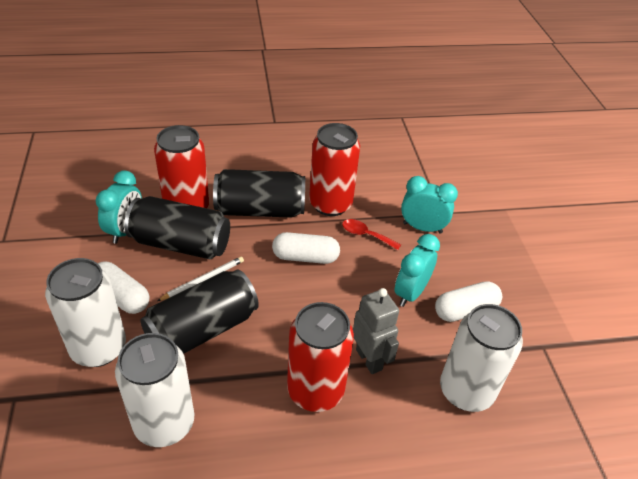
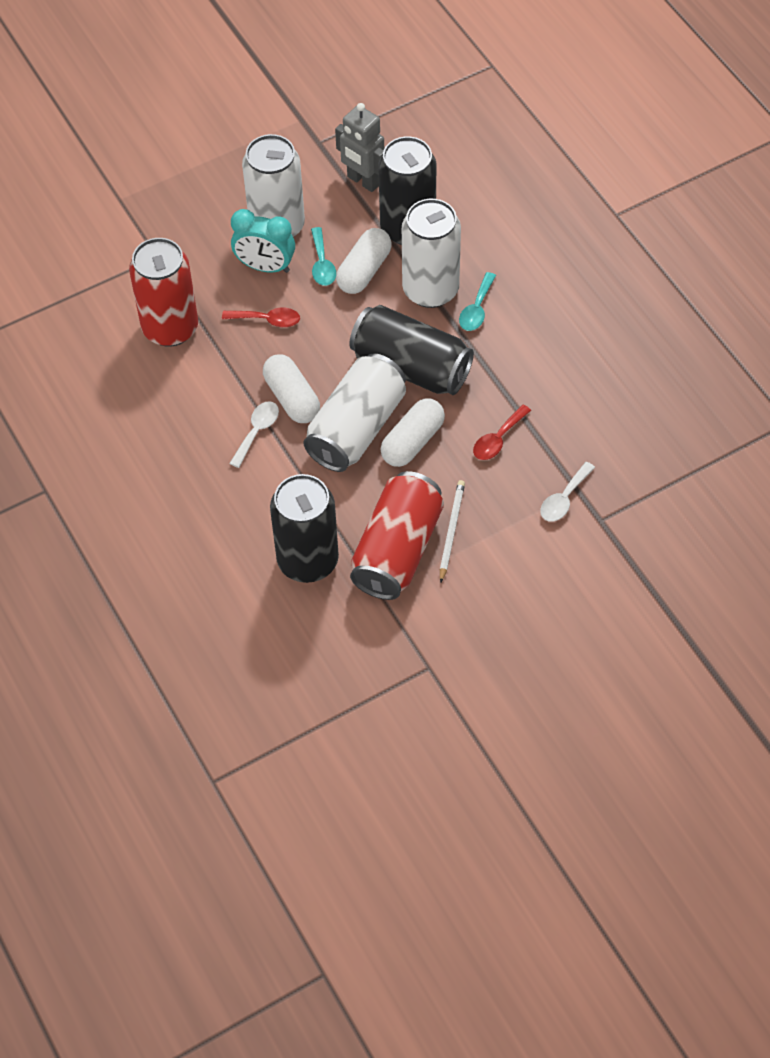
red can: [154,125,209,208] [287,302,354,412] [309,123,360,216] = 3 -> [129,238,198,347] [350,471,444,600] = 2
red spoon: [342,219,401,250] = 1 -> [222,307,300,327] [473,405,531,460] = 2
turquoise clock: [96,170,142,243] [395,234,440,307] [401,176,458,233] = 3 -> [231,209,295,273] = 1
turquoise spoon: none = 0 -> [311,227,336,286] [459,272,496,331] = 2
white spoon: none = 0 -> [229,401,279,468] [540,462,595,521] = 2

